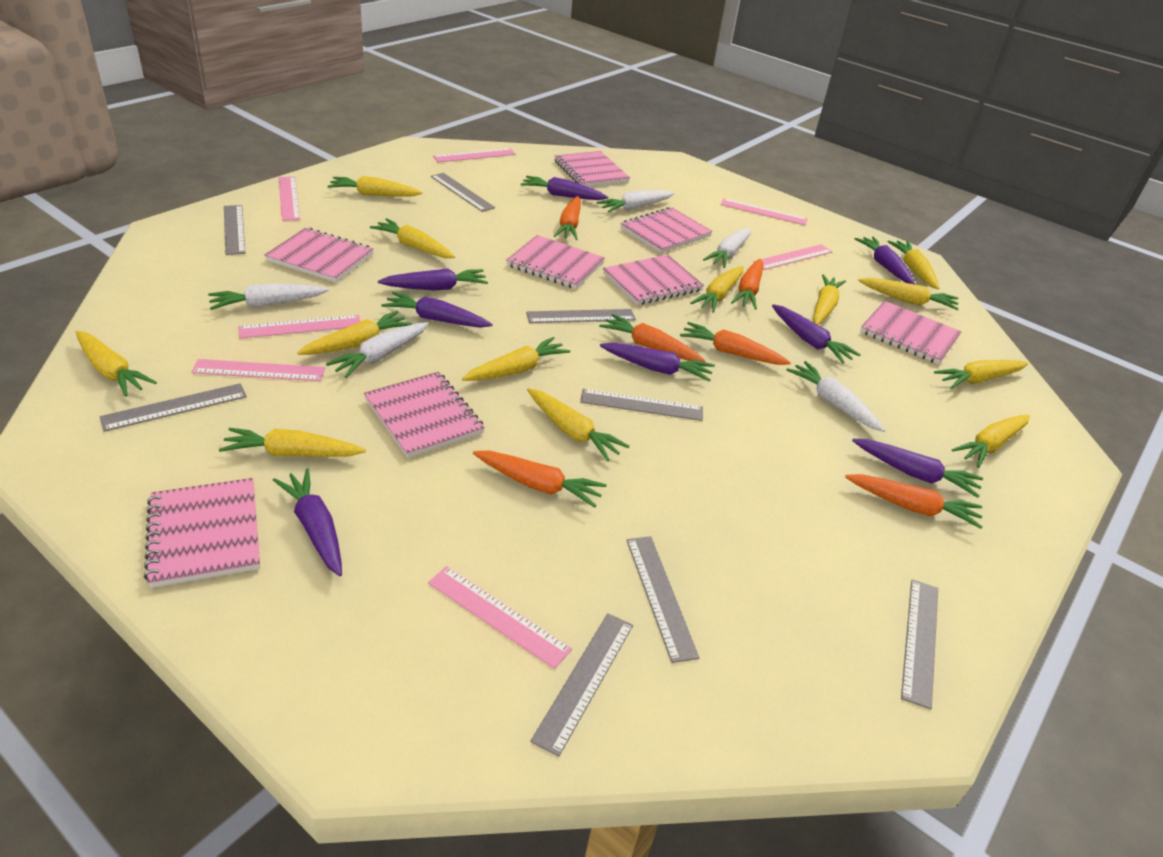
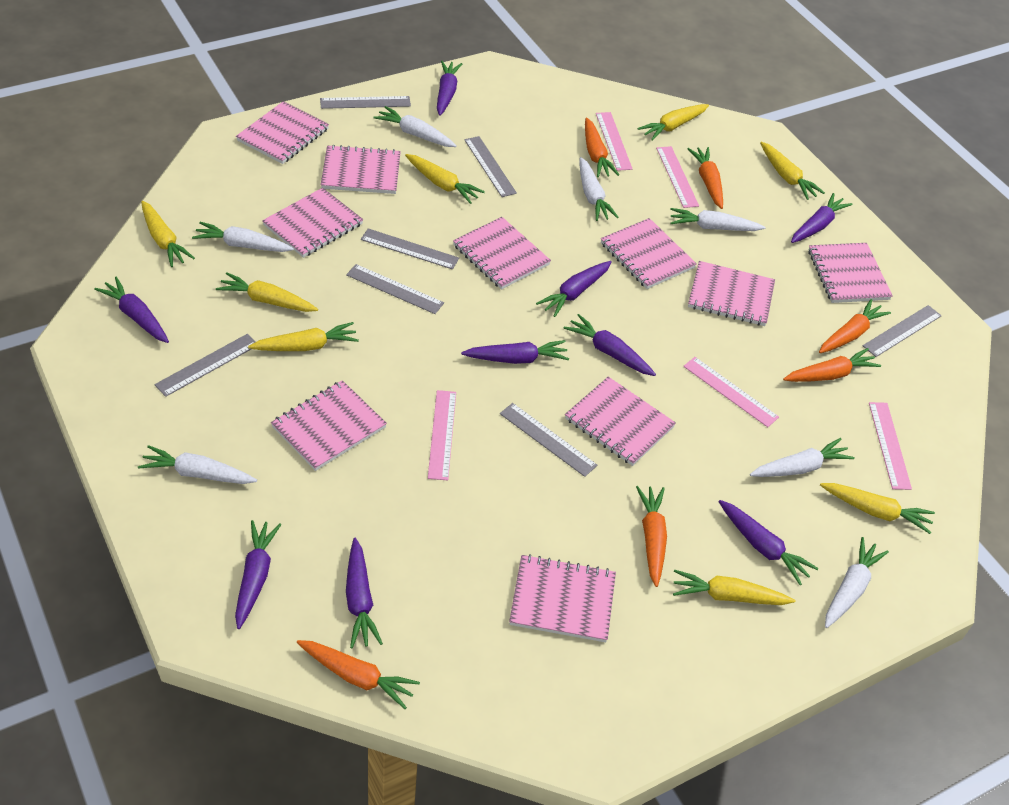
grey ruler: [100,383,247,432] [224,205,246,255] [431,173,495,212] [526,309,636,323] [530,613,633,757] [580,389,703,421] [627,536,699,663] [901,579,938,710] = 8 -> [154,334,256,397] [320,96,411,109] [346,264,444,314] [361,228,459,270] [464,136,517,197] [500,403,597,477] [863,305,942,357] = 7
pink notebook: [144,478,260,588] [264,228,374,282] [364,372,485,458] [506,235,605,289] [554,151,630,187] [603,255,704,305] [620,207,713,253] [860,301,962,365] = 8 -> [236,101,329,164] [262,188,363,258] [271,380,387,471] [321,145,401,194] [453,217,551,290] [509,554,616,642] [565,377,676,466] [601,218,697,289] [688,261,775,326] [808,243,893,303] = 10
pink ruler: [191,359,325,381] [238,315,361,339] [279,177,300,221] [428,566,572,669] [433,148,516,162] [720,198,807,225] [753,244,833,270] = 7 -> [428,390,456,481] [596,112,632,171] [656,146,699,208] [683,357,779,427] [869,402,912,490] = 5
purple carrot: [273,468,342,576] [378,269,488,290] [381,292,493,328] [521,176,608,200] [600,343,715,382] [772,304,861,364] [852,439,983,498] [855,236,915,284] = 8 -> [94,277,169,343] [235,520,281,629] [346,538,383,648] [437,61,462,116] [461,340,569,364] [536,261,612,317] [564,314,656,376] [718,500,818,585] [791,193,852,243] = 9
white carrot: [208,283,329,310] [326,322,429,378] [597,190,674,213] [703,228,751,268] [786,361,885,432] = 5 -> [138,445,257,484] [192,222,294,252] [373,106,457,147] [579,157,619,221] [670,208,765,231] [750,438,854,477] [825,537,889,628] = 7
yellow carrot: [76,331,157,397] [219,428,366,457] [297,311,413,355] [328,176,422,196] [370,218,455,258] [462,337,570,381] [527,388,630,461] [690,266,744,313] [813,274,846,325] [858,278,959,310] [887,241,939,290] [934,360,1028,389] [952,415,1030,468] = 13 -> [141,201,195,267] [216,272,318,312] [248,322,359,351] [405,154,485,204] [638,104,709,141] [673,569,795,605] [760,142,825,200] [820,483,935,534] = 8

